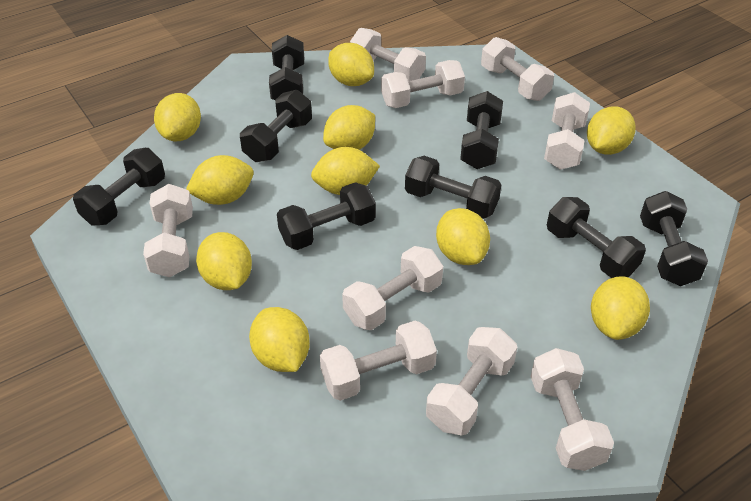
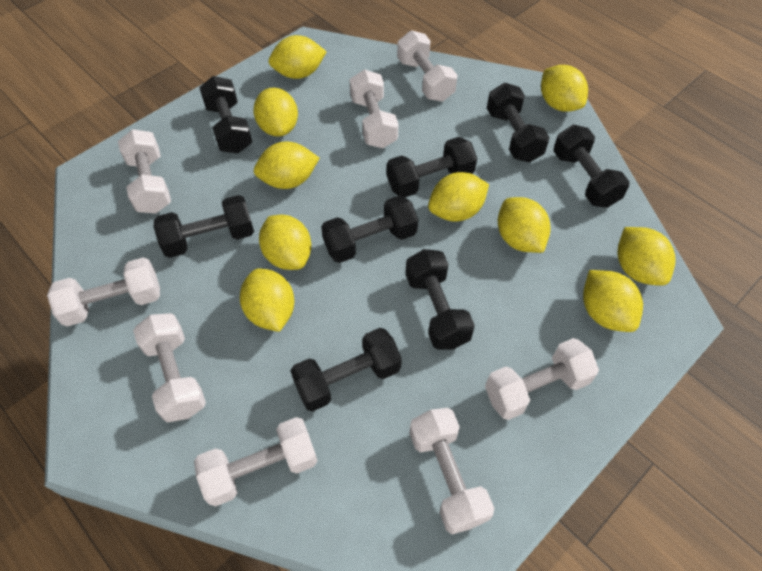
white dumbbell: [143,184,193,278] [320,321,437,401] [342,246,443,330] [350,28,426,81] [381,60,465,108] [426,327,517,435] [481,37,554,101] [530,348,614,471] [544,92,590,170] = 9 -> [47,257,160,327] [118,129,171,214] [133,313,206,423] [194,417,317,506] [349,69,398,148] [397,30,457,102] [409,408,494,534] [485,338,599,420] = 8

